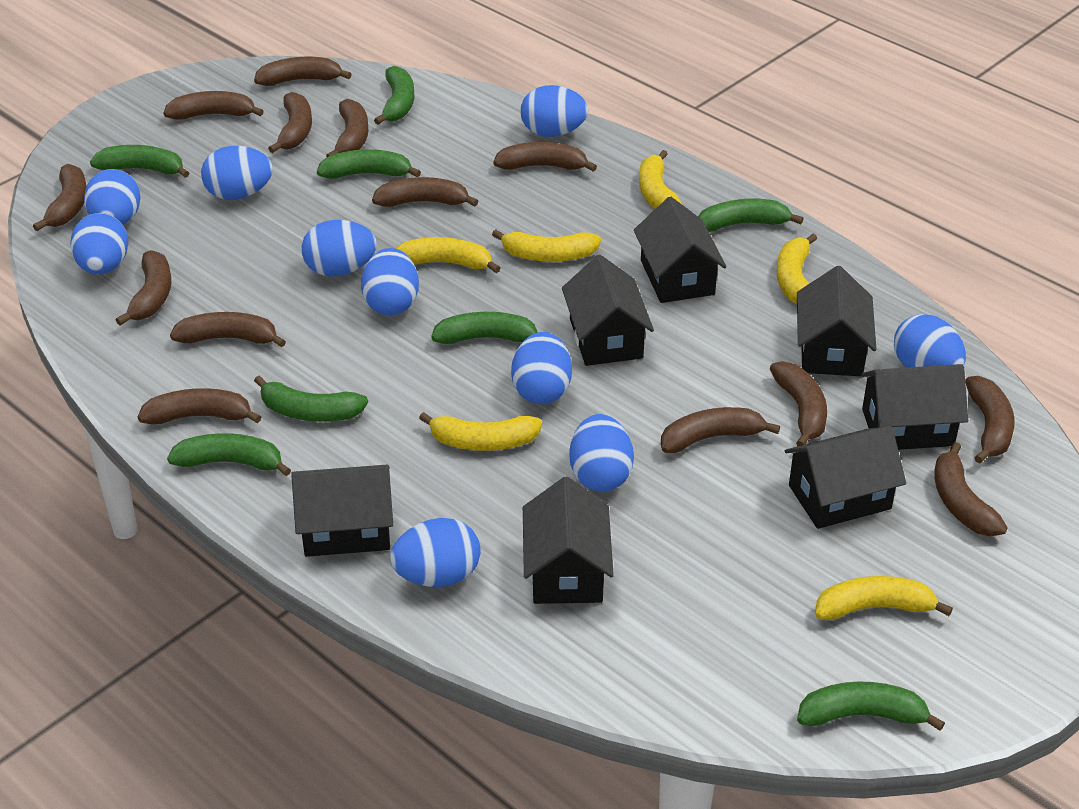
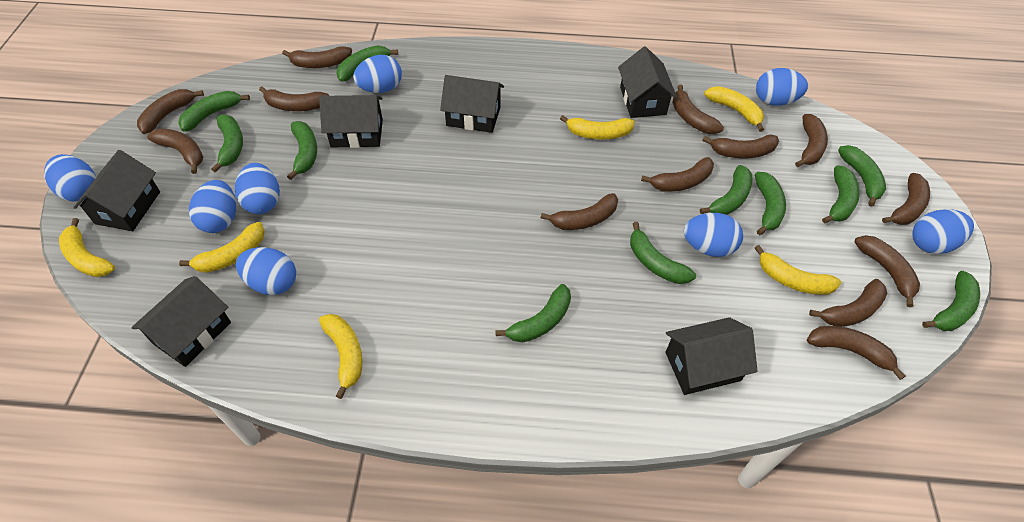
black house: [291,465,393,557] [523,477,614,604] [562,255,654,366] [634,197,726,303] [785,426,906,529] [797,266,877,376] [861,364,968,450] = 7 -> [73,150,160,231] [131,276,231,367] [319,95,383,148] [440,75,504,133] [618,46,677,118] [666,317,758,395] = 6
blue egg: [70,213,129,274] [84,169,141,225] [201,146,273,200] [302,220,377,277] [361,248,419,315] [390,518,481,587] [511,332,572,404] [521,85,588,137] [569,414,634,492] [894,314,966,368] = 10 -> [44,154,96,202] [189,180,236,233] [235,163,280,214] [236,247,296,295] [353,55,402,93] [684,213,743,257] [756,68,808,106] [912,209,974,254] = 8
brown banana: [33,164,87,231] [116,250,171,325] [138,388,261,425] [163,91,264,120] [170,312,286,347] [254,57,352,86] [268,92,312,153] [326,99,368,157] [372,177,478,207] [494,142,597,172] [661,407,780,453] [770,361,827,446] [934,442,1007,537] [965,376,1015,463] = 14 -> [137,89,204,134] [147,128,203,174] [259,86,329,111] [282,46,352,68] [541,193,618,230] [641,157,714,192] [672,84,724,134] [703,135,779,159] [795,114,828,167] [807,326,906,380] [809,279,887,327] [855,235,920,307] [882,173,930,225] = 13
green banana: [90,145,189,178] [167,433,291,476] [254,375,368,422] [317,149,421,179] [374,66,415,125] [431,312,538,344] [698,198,804,232] [797,681,945,731] = 8 -> [178,91,250,132] [211,115,243,173] [287,121,317,180] [337,45,398,82] [495,284,571,342] [630,222,696,284] [700,165,753,215] [755,172,786,235] [822,165,860,224] [838,145,886,207] [922,271,980,331] = 11

